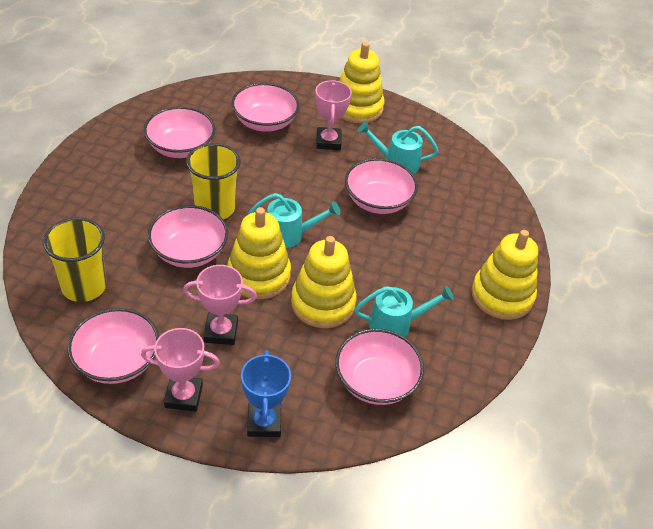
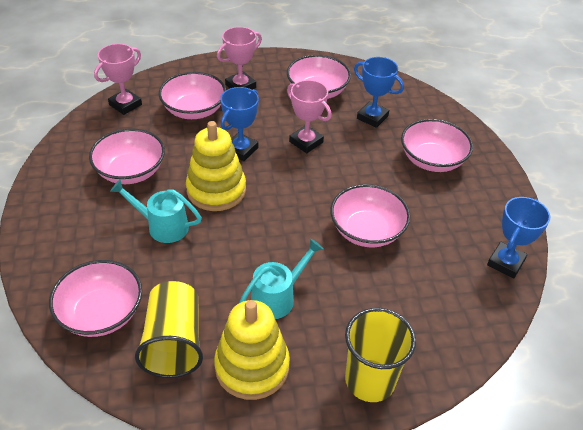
blue trophy: [241,350,291,437] = 1 -> [220,87,259,161] [354,57,404,128] [487,197,550,278] = 3
turquoise watering can: [248,193,341,248] [354,286,454,337] [358,121,439,174] = 3 -> [110,180,202,243] [239,239,324,319] = 2
yellow stacking toy: [227,207,291,299] [291,236,357,328] [339,42,384,123] [471,230,538,320] = 4 -> [186,121,246,211] [214,300,290,400] = 2

